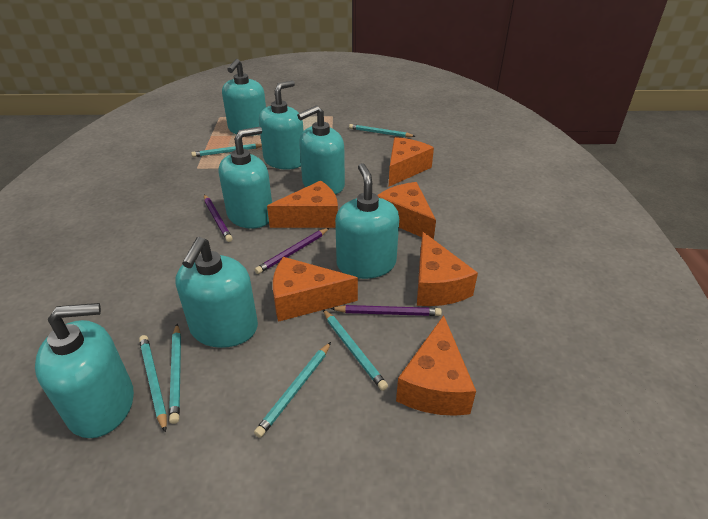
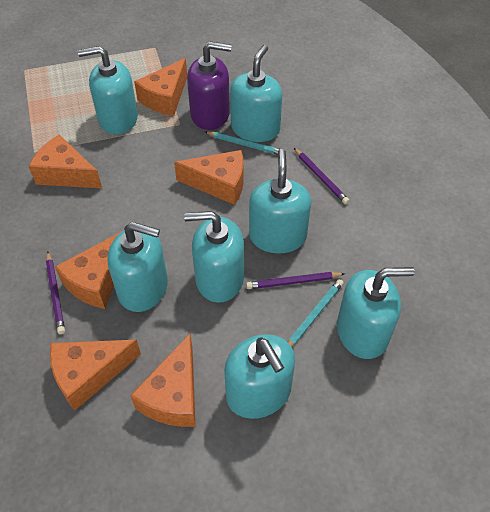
purple soap dispenser: none = 0 -> [187,41,231,130] = 1
turquoise pencil: [139,335,167,433] [169,324,181,424] [191,143,262,157] [254,342,331,438] [323,309,388,391] [349,124,415,137] = 6 -> [205,131,281,155] [288,279,343,347] = 2

